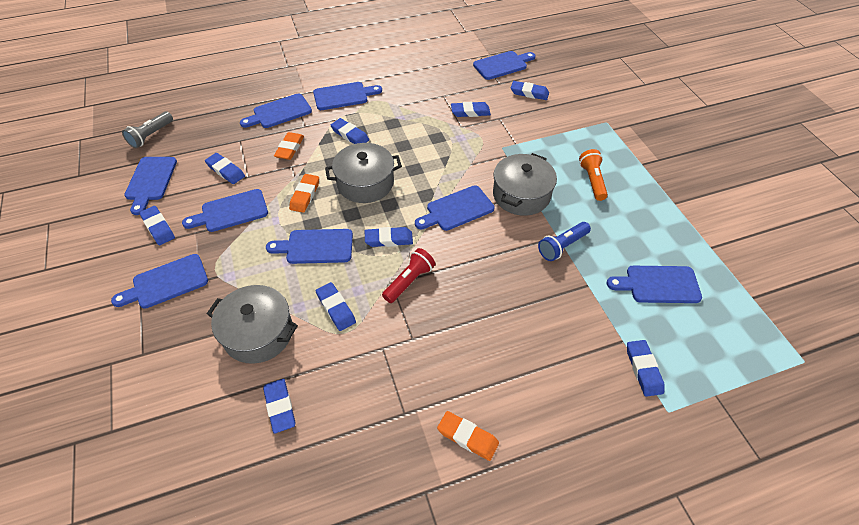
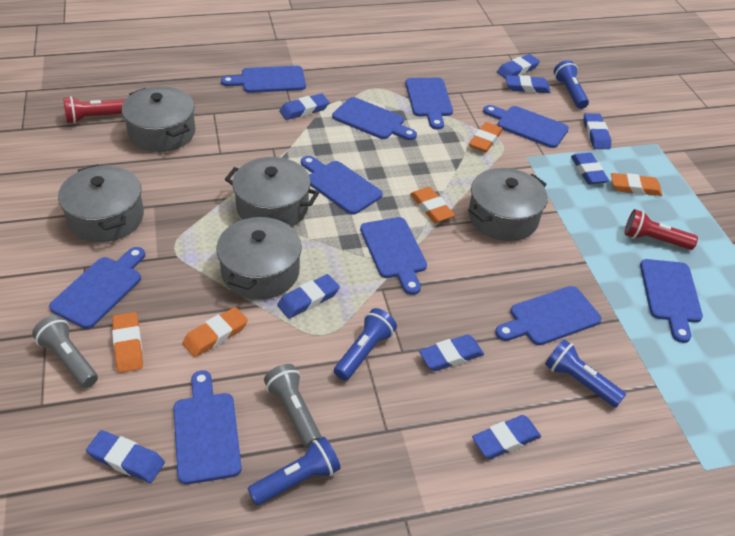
blue cutting board: [111,254,208,309] [124,157,177,215] [182,189,268,232] [240,94,312,128] [266,229,353,264] [313,82,382,110] [415,185,495,231] [473,51,536,80] [607,266,702,303] = 9 -> [49,247,145,329] [173,370,242,484] [221,66,306,93] [301,156,383,215] [332,97,417,140] [360,217,427,295] [405,78,453,130] [483,105,569,148] [495,286,602,345] [640,259,703,343] = 10
blue flashlight: [538,222,591,261] = 1 -> [248,437,341,505] [334,308,397,381] [545,339,626,407] [554,60,589,109] = 4
grey flashlight: [122,112,173,148] = 1 -> [32,315,98,388] [264,364,322,448] = 2
grey pot: [207,285,298,364] [325,143,402,203] [493,153,557,216] = 3 -> [58,165,144,242] [122,86,195,152] [216,215,302,300] [225,157,319,227] [468,168,548,241] = 5
orange eraser: [274,132,304,160] [289,174,319,213] [437,411,499,461] = 3 -> [112,312,143,373] [182,307,248,357] [410,187,455,223] [469,122,503,152] [611,173,662,196] = 5
orange flashlight: [579,149,608,201] = 1 -> none = 0
red flashlight: [382,248,435,303] = 1 -> [63,96,126,124] [625,209,698,250] = 2

